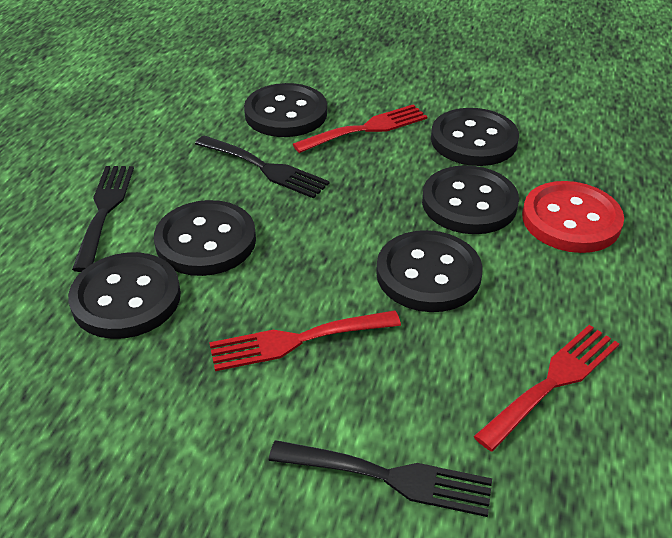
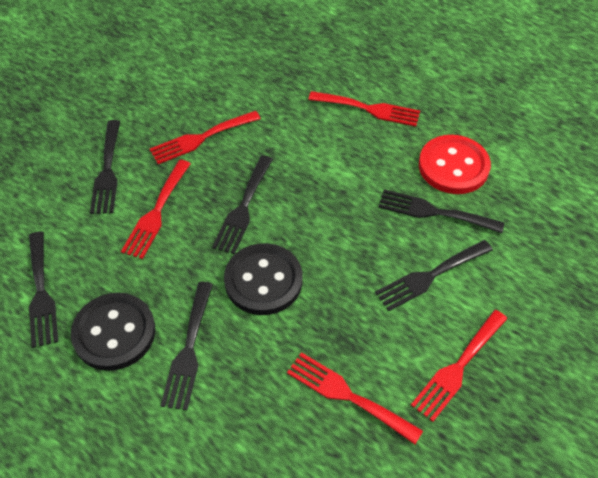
black button: [68,252,181,339] [154,200,256,276] [244,83,327,137] [376,230,483,312] [422,165,519,234] [431,108,519,166] = 6 -> [71,293,155,371] [224,243,303,315] = 2
black fork: [72,166,134,272] [195,135,330,199] [268,440,492,517] = 3 -> [29,231,58,348] [90,120,120,214] [160,282,213,410] [212,155,273,254] [375,240,493,311] [378,189,504,233] = 6
red fork: [209,311,401,371] [293,104,427,153] [474,325,619,451] = 3 -> [121,160,191,259] [150,111,261,164] [287,352,423,444] [308,91,420,127] [411,310,507,422] = 5

